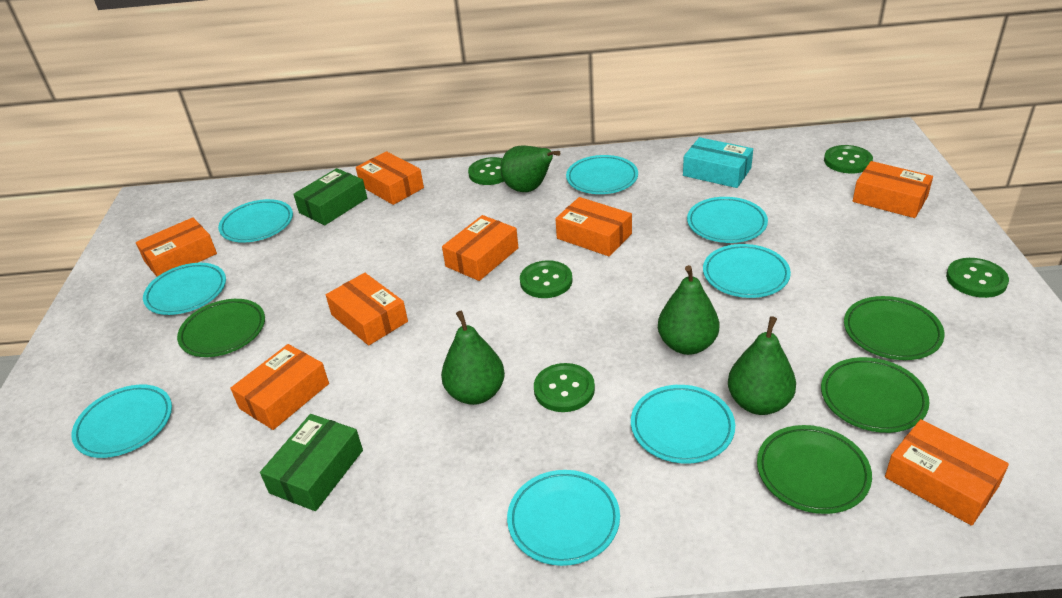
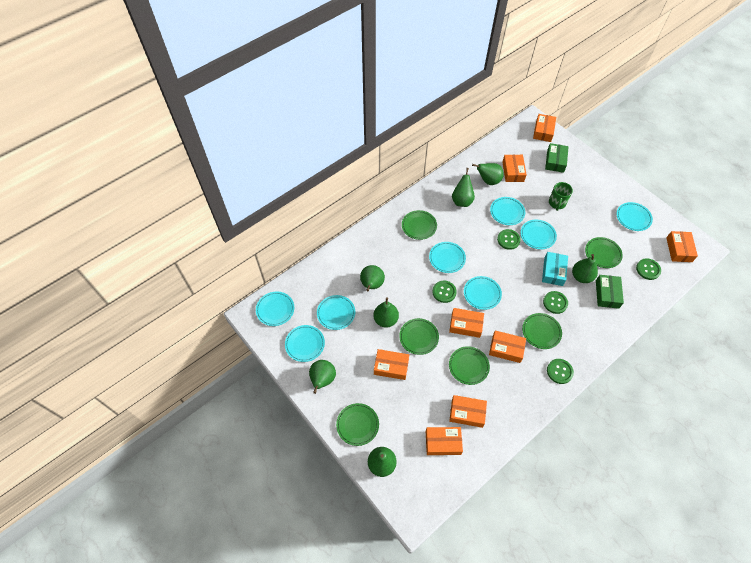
green mug: none = 0 -> [549,182,573,211] = 1
green pear: [441,311,505,405] [500,145,560,192] [658,265,719,355] [728,316,796,415] = 4 -> [309,360,336,394] [360,265,385,292] [368,447,397,477] [373,297,399,328] [452,168,475,207] [472,163,504,185] [572,254,598,283] = 7
green plate: [177,299,265,357] [757,425,872,514] [821,357,930,433] [844,296,945,360] = 4 -> [336,403,379,446] [399,318,439,355] [402,210,437,240] [449,346,490,385] [522,313,562,349] [585,237,623,268] = 6

